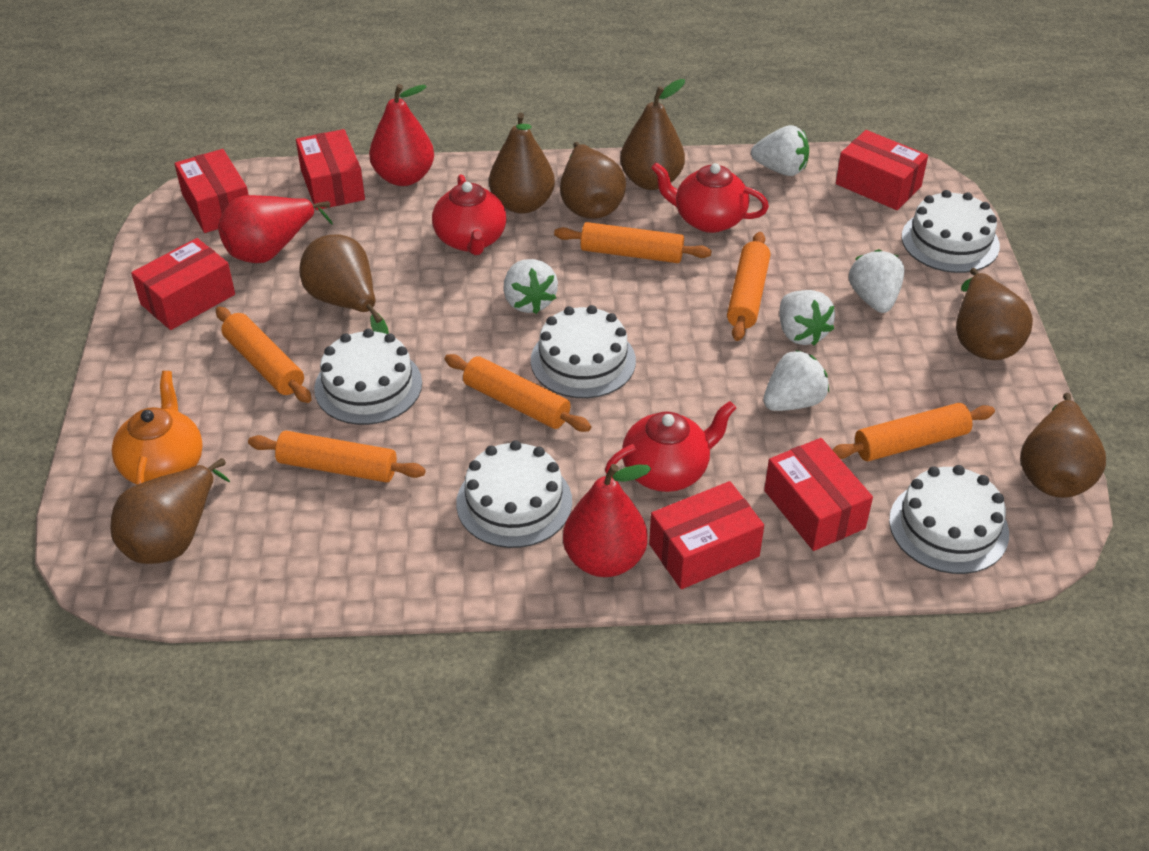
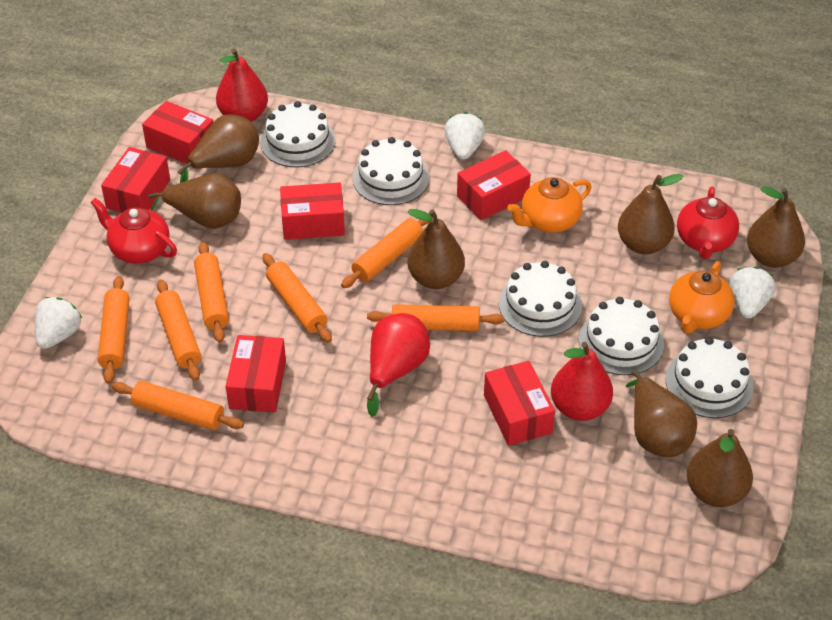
orange rolling pin: [216,307,312,403] [248,431,426,483] [445,354,591,432] [554,222,712,263] [727,232,770,341] [832,403,995,461] = 6 -> [98,276,129,384] [112,381,244,430] [155,280,201,381] [194,242,229,343] [262,253,332,343] [341,213,430,288] [367,304,504,331] = 7
orange teapot: [112,371,203,485] = 1 -> [507,177,592,233] [669,261,734,334] = 2
red teapot: [432,174,506,255] [605,401,736,492] [651,162,769,233] = 3 -> [90,198,177,264] [677,186,739,259] = 2
white strawberry: [504,259,558,314] [751,125,809,176] [763,350,829,411] [779,290,835,346] [849,249,905,313] = 5 -> [35,297,82,349] [444,112,486,160] [730,267,776,319] = 3

